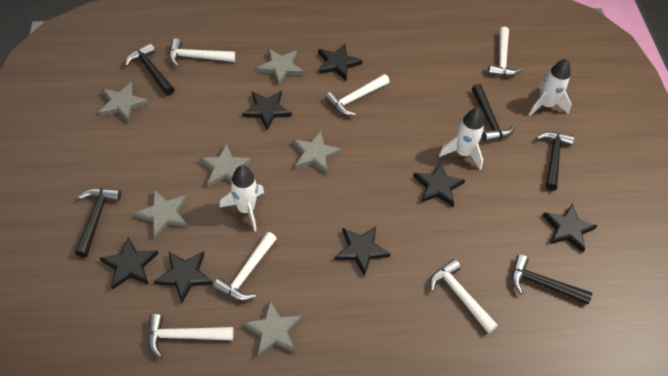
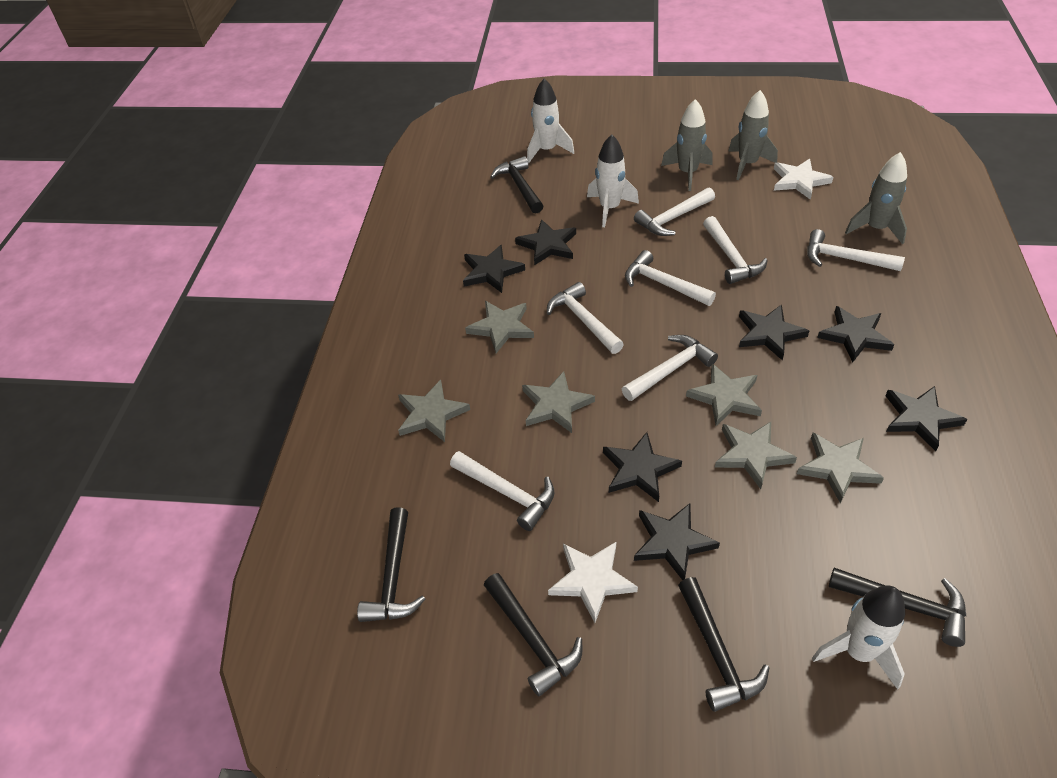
grey rocket: none = 0 -> [661,99,713,191] [728,90,778,180] [845,152,907,244] = 3
white hammer: [148,314,234,358] [169,38,235,67] [213,232,277,301] [325,74,390,116] [430,259,498,333] [488,27,522,76] = 6 -> [450,451,554,531] [547,282,624,354] [622,335,718,401] [625,250,716,306] [634,187,715,236] [703,216,768,284] [807,229,905,271] = 7
white star: none = 0 -> [548,542,638,623] [774,158,833,200] = 2

